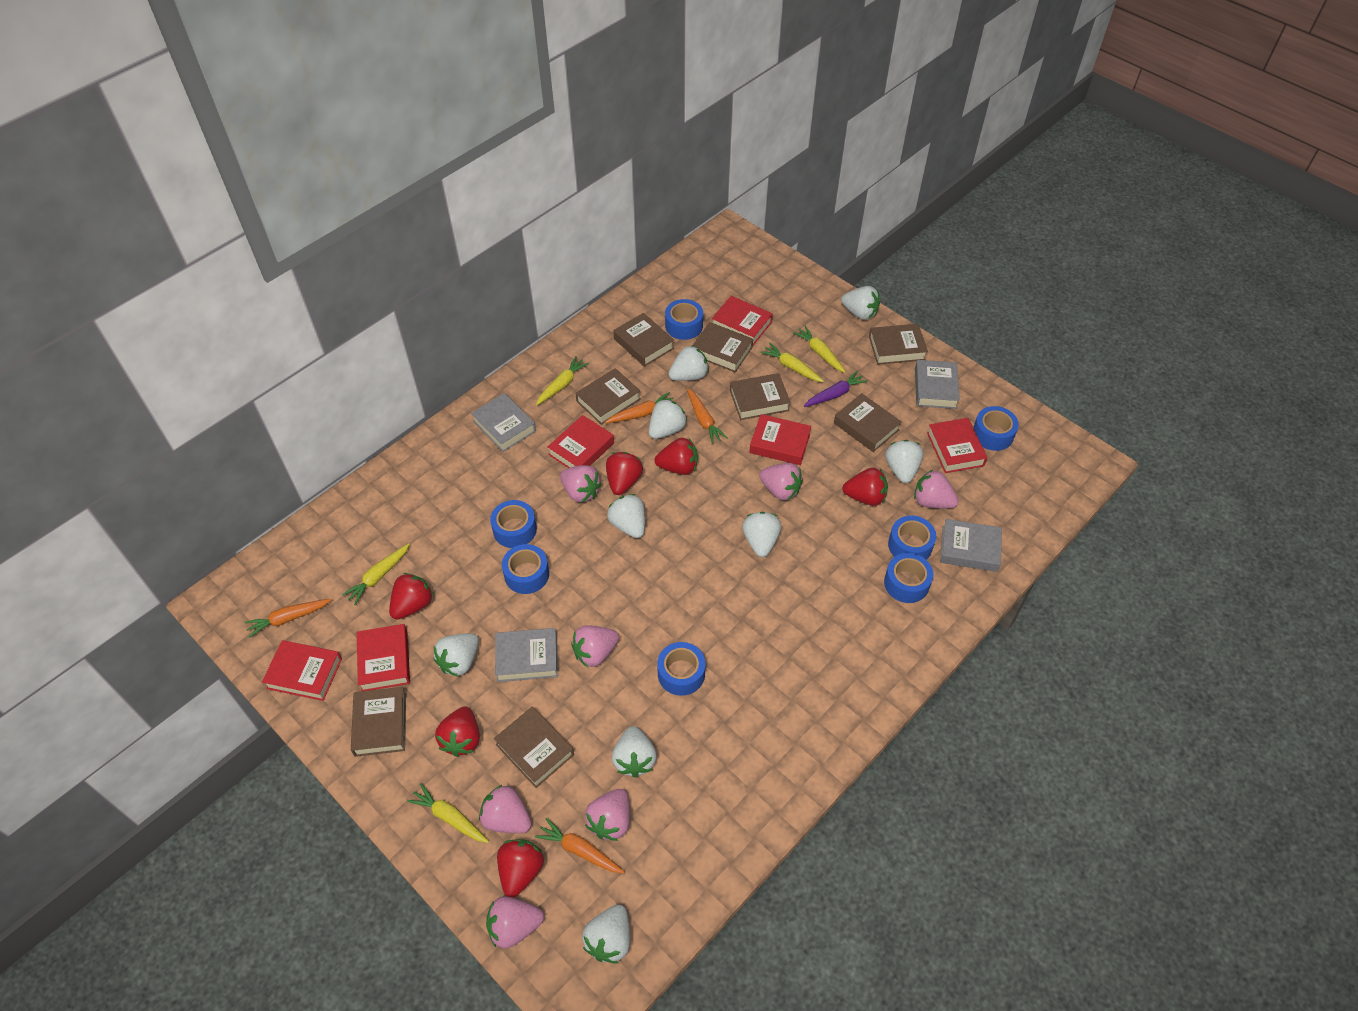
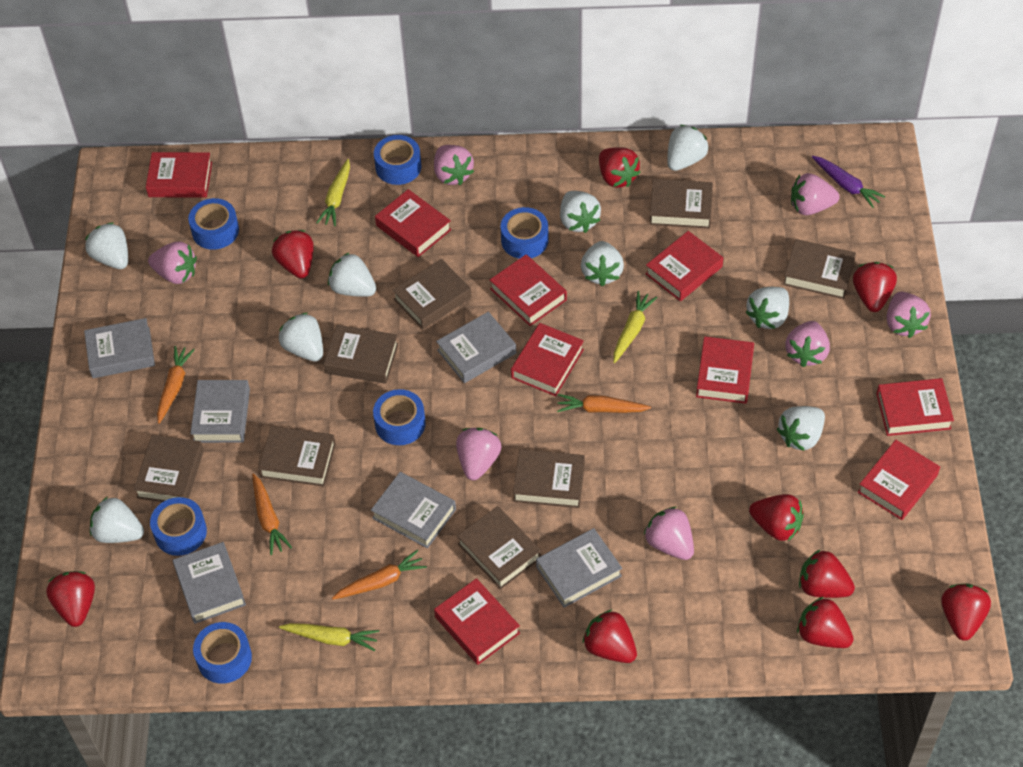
blue tape: [490,500,537,548] [502,544,549,594] [657,642,706,696] [665,299,703,340] [884,553,933,603] [888,515,936,560] [973,406,1019,451] = 7 -> [150,497,207,556] [188,198,239,250] [193,622,252,684] [373,389,426,445] [374,135,421,185] [501,207,549,259] = 6
grey book: [471,393,536,452] [495,628,558,682] [915,360,960,409] [940,519,1002,572] = 4 -> [84,318,155,378] [173,542,246,624] [190,380,250,443] [371,472,456,548] [436,312,516,383] [536,528,622,608] = 6
red book: [262,640,342,701] [357,624,410,691] [548,415,614,468] [712,296,773,346] [749,414,811,465] [927,418,987,473] = 6 -> [146,152,212,198] [375,189,451,257] [434,578,520,665] [490,254,567,326] [511,323,584,396] [646,231,723,301] [696,336,754,404] [858,440,940,520] [876,378,954,436] = 9
red strawberry: [389,573,434,620] [435,706,480,757] [497,839,544,898] [606,452,643,495] [655,438,698,475] [843,468,888,506] = 6 -> [46,571,95,627] [272,230,314,278] [583,610,637,663] [599,148,641,188] [749,494,804,541] [797,597,854,648] [799,549,855,598] [853,262,897,312] [941,584,991,641] = 9
yellow carrot: [342,543,410,605] [407,783,489,843] [536,356,589,405] [760,343,824,382] [793,326,846,373] = 5 -> [279,623,379,651] [316,159,350,226] [613,291,657,363] = 3

